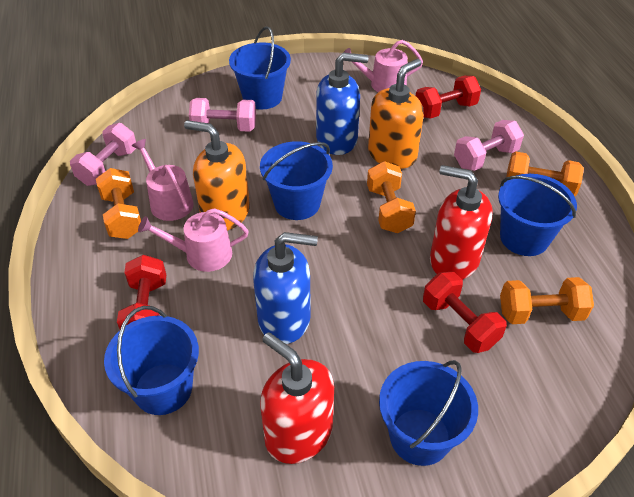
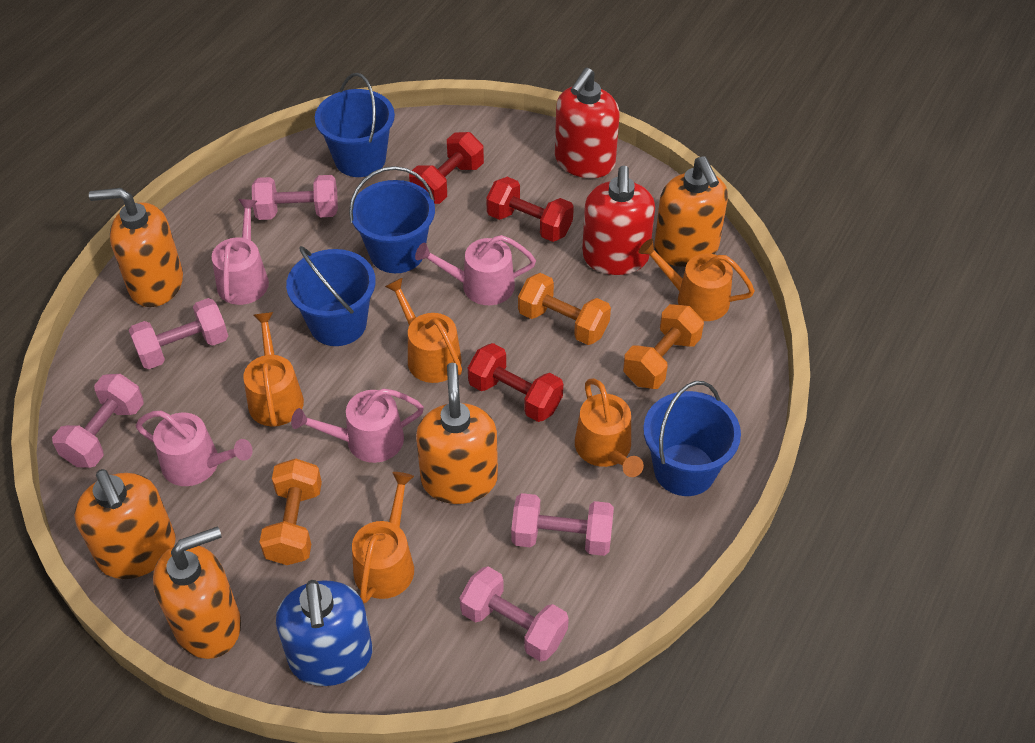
blue bucket: [104,306,199,415] [229,26,291,109] [260,141,333,220] [379,360,478,466] [498,174,577,256] = 5 -> [286,246,376,346] [315,73,395,177] [349,166,435,273] [643,381,741,496] = 4
blue soap dispenser: [253,232,318,344] [316,53,368,155] = 2 -> [276,580,372,686] = 1
orange dumbbell: [96,168,141,239] [367,161,416,233] [500,277,594,324] [506,151,584,196] = 4 -> [259,459,322,565] [518,273,611,345] [623,304,704,389] = 3
orange soap dispenser: [184,120,250,231] [368,59,424,169] = 2 -> [74,469,176,579] [89,188,183,307] [153,527,241,659] [416,363,498,504] [654,156,728,267] = 5
orange watering can: none = 0 -> [243,312,304,427] [352,472,414,603] [385,278,462,383] [575,379,644,477] [638,239,755,321] = 5
pink dumbbell: [70,123,136,186] [189,98,256,132] [454,120,524,171] = 3 -> [52,374,144,468] [129,298,228,369] [252,175,338,220] [460,566,569,662] [511,493,614,556] = 5
pink watering can: [132,139,194,221] [138,208,249,272] [343,40,423,92] = 3 -> [136,411,253,486] [212,199,269,305] [291,388,424,463] [415,235,536,305] = 4

